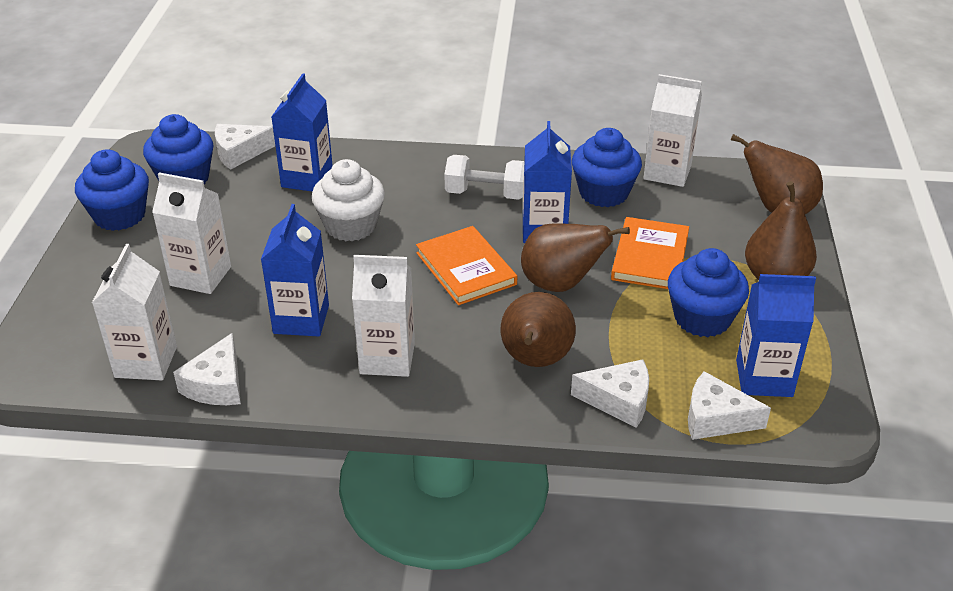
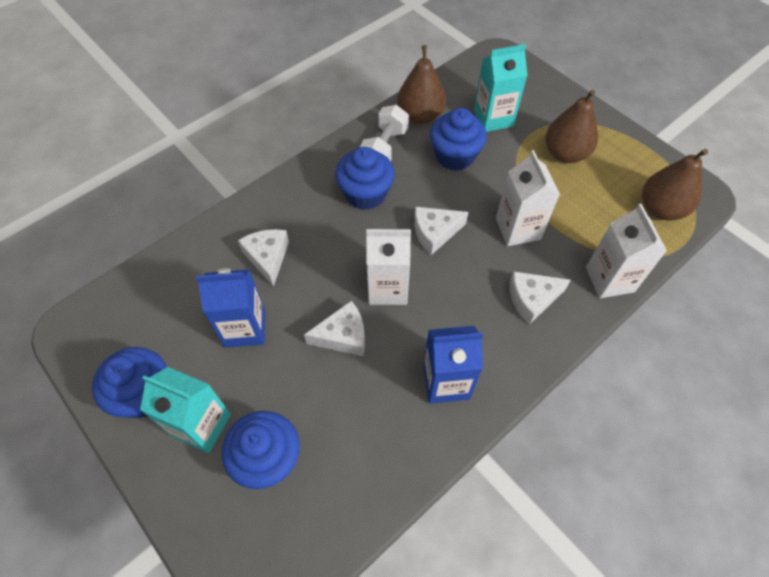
blue carton: [261,204,329,336] [271,73,333,192] [523,121,572,243] [736,274,816,397] = 4 -> [196,268,265,348] [423,326,483,404] = 2
brown pear: [501,292,576,367] [521,223,630,292] [731,134,823,214] [745,181,817,280] = 4 -> [398,45,446,124] [545,90,598,163] [642,149,708,220] = 3
orange book: [416,226,517,305] [611,217,689,289] = 2 -> none = 0
turquoise carton: none = 0 -> [140,367,231,453] [474,44,528,132] = 2
white carton: [92,244,177,380] [152,172,231,294] [352,255,415,377] [644,74,702,187] = 4 -> [366,229,411,305] [496,150,560,246] [586,204,667,298] = 3
white cupcake: [312,159,385,241] = 1 -> none = 0

